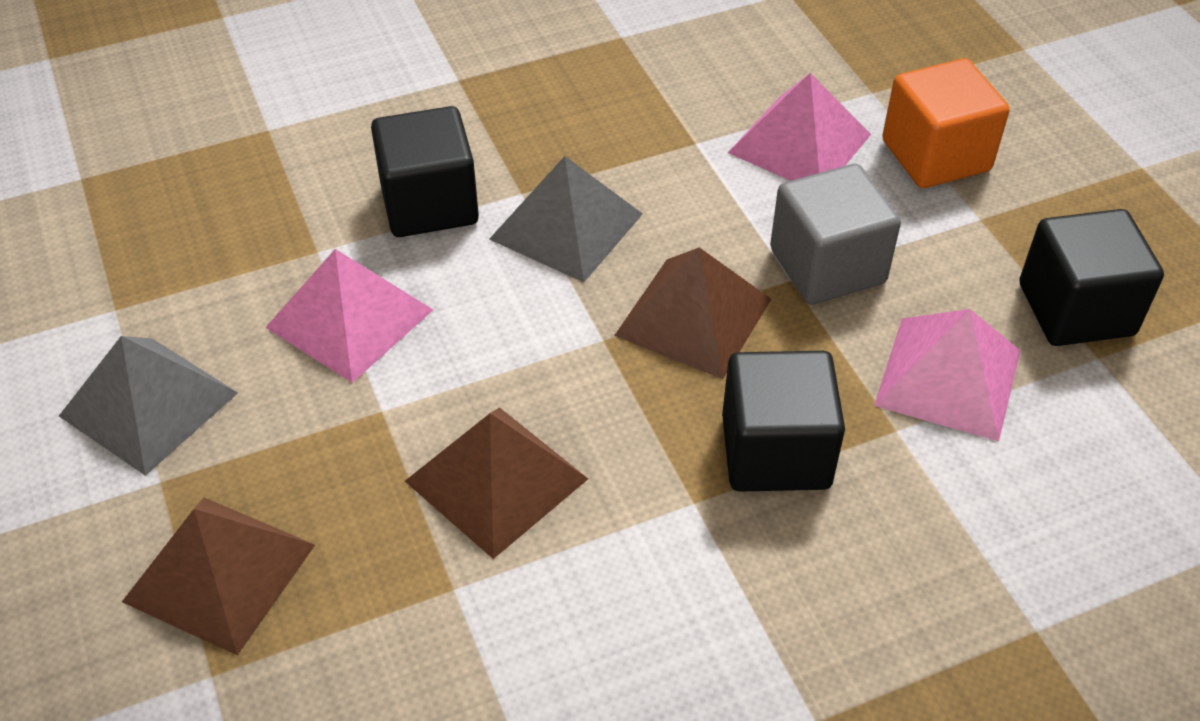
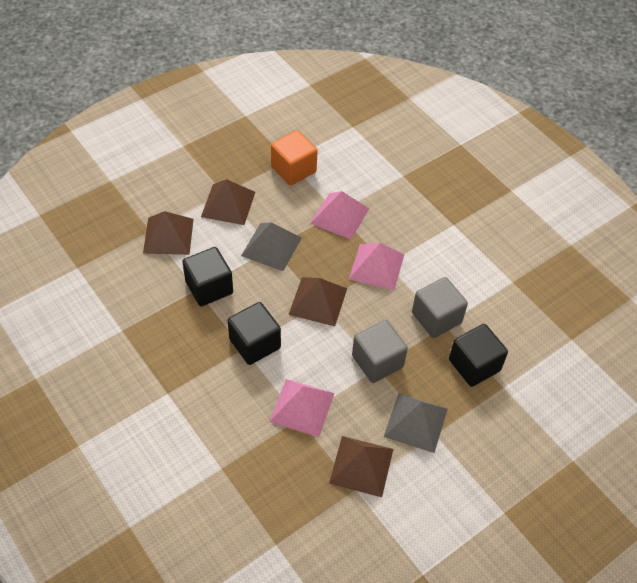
brown pyramid: [122,497,315,656] [405,407,588,559] [614,247,771,379] = 3 -> [143,211,194,255] [201,179,255,225] [288,277,347,326] [329,436,393,497] = 4
grey cube: [770,164,901,305] = 1 -> [352,320,408,383] [412,277,468,338] = 2

